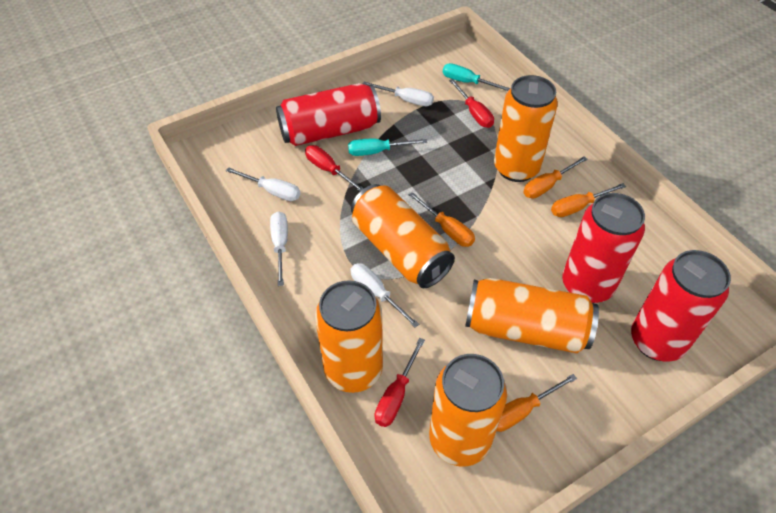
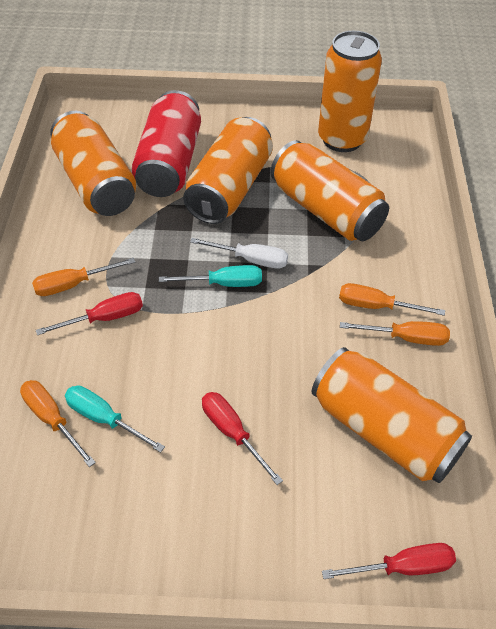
red can: [276,83,381,146] [562,193,645,303] [631,250,731,362] = 3 -> [131,90,201,197] = 1
white screwdriver: [226,167,301,201] [270,211,288,286] [350,263,419,328] [363,82,434,106] = 4 -> [190,238,288,269] = 1

